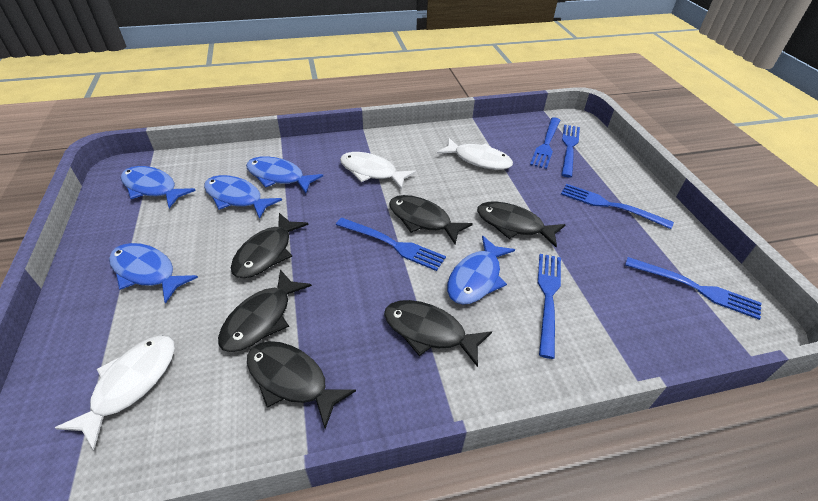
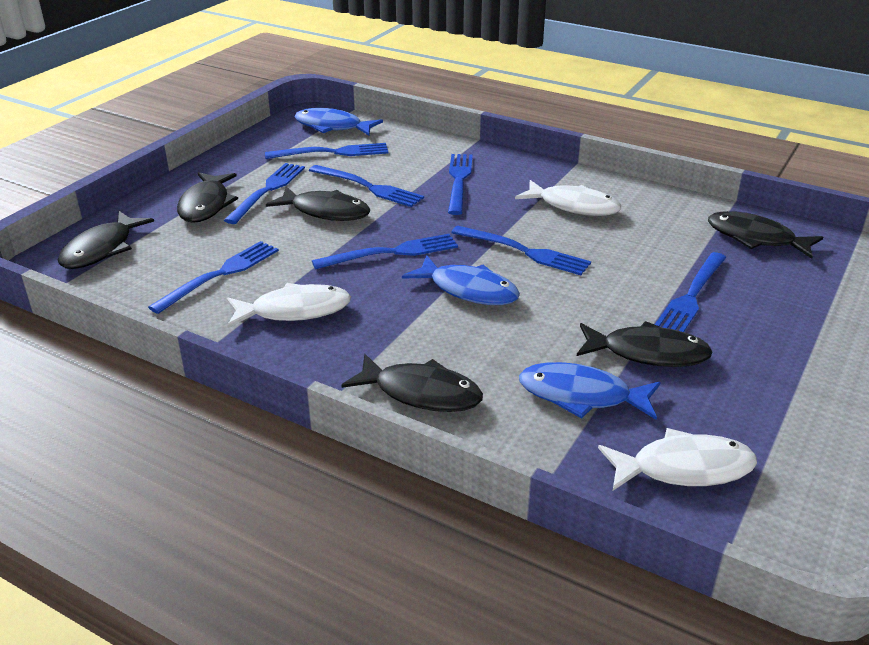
blue fish: [109,243,198,304] [121,166,196,208] [204,175,282,219] [246,156,323,193] [447,236,515,305] = 5 -> [294,108,383,135] [402,255,520,305] [519,362,661,420] = 3
blue fork: [336,218,446,271] [530,117,560,169] [538,254,561,359] [561,125,580,178] [561,184,674,229] [625,257,761,320] = 6 -> [148,241,279,314] [224,163,305,224] [265,143,388,159] [309,165,424,207] [312,234,458,269] [448,154,473,215] [451,226,591,275] [655,252,726,332] = 8

